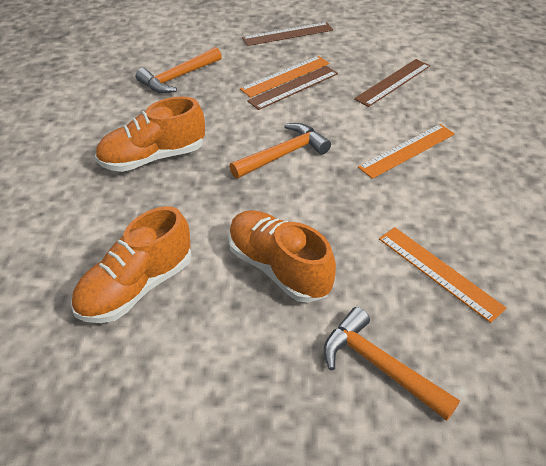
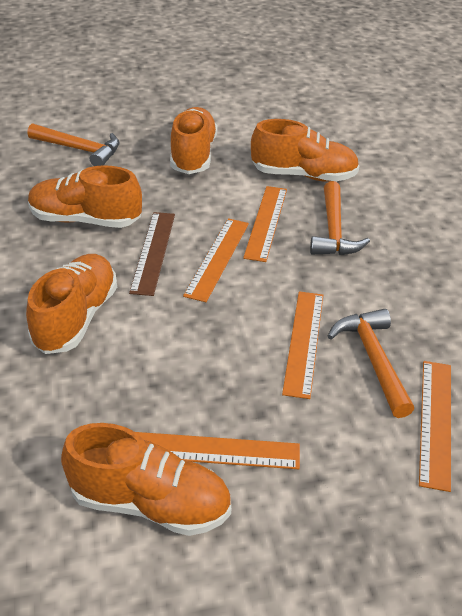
brown ruler: [242,22,333,46] [247,66,338,110] [354,59,430,107] = 3 -> [129,212,175,296] = 1
orange ruler: [240,56,329,98] [358,124,455,179] [379,227,507,323] = 3 -> [136,432,300,469] [183,218,249,302] [243,186,287,262] [282,291,323,399] [419,361,451,492] = 5
orange shoe: [71,206,191,323] [95,96,205,172] [228,210,336,303] = 3 -> [26,254,117,354] [28,165,142,228] [61,423,231,536] [170,107,218,174] [251,119,359,182] = 5

